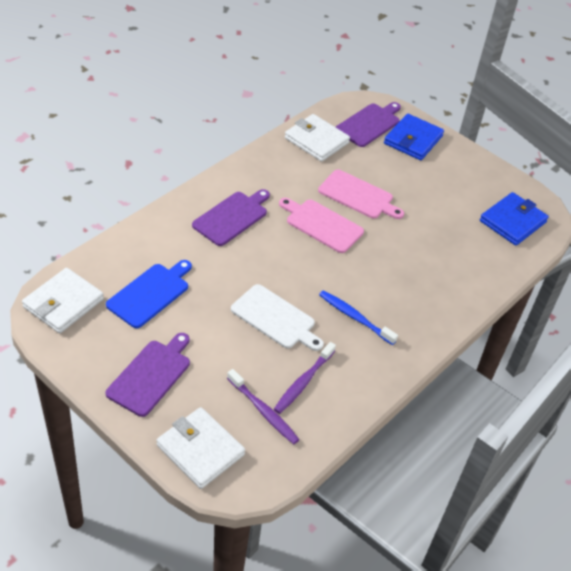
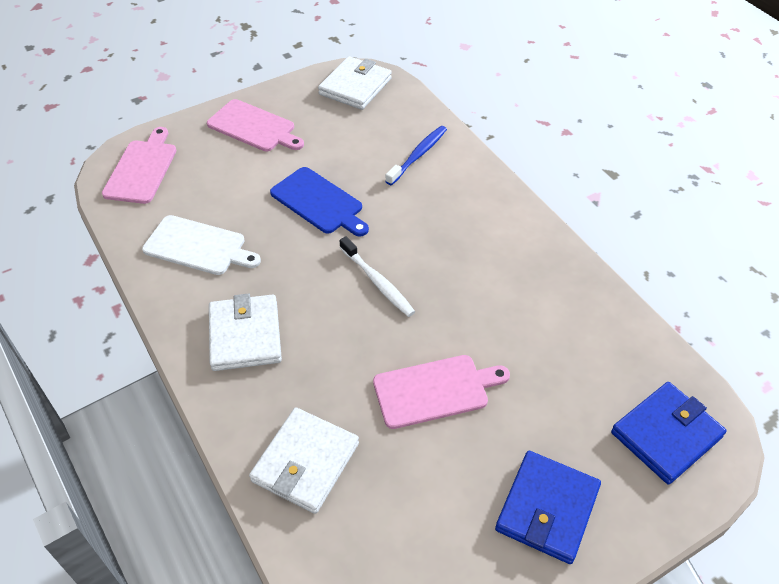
pink cutting board: [279,198,364,253] [318,170,404,219] = 2 -> [102,127,176,204] [207,99,304,151] [373,355,510,429] = 3
purple cutting board: [106,333,190,417] [192,189,270,246] [336,102,401,147] = 3 -> none = 0
purple toothbrush: [227,369,300,444] [274,342,336,414] = 2 -> none = 0
white toothbrush: none = 0 -> [340,236,415,317] = 1

